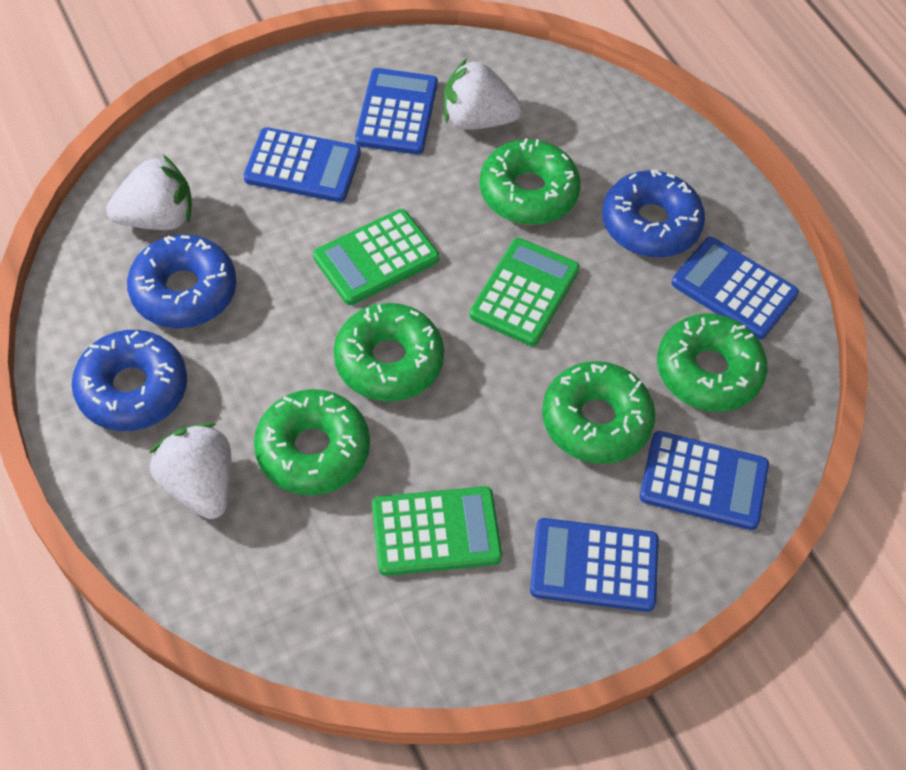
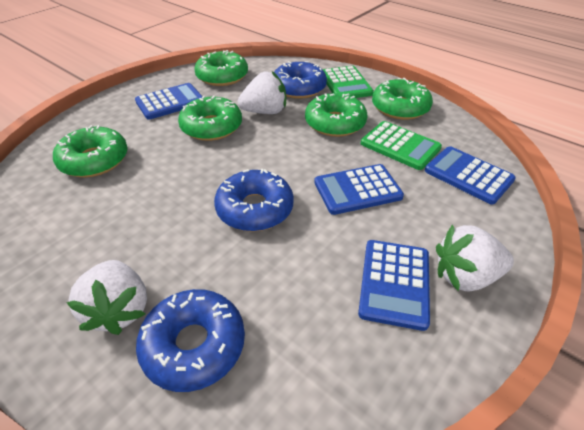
blue calculator: [243,127,361,202] [355,68,438,155] [530,518,659,612] [640,431,769,530] [671,237,799,339] = 5 -> [135,83,203,120] [314,164,404,215] [358,240,430,331] [425,146,516,205] = 4
green calculator: [313,209,439,305] [372,486,502,576] [470,238,580,346] = 3 -> [322,66,374,98] [361,121,442,170] = 2

